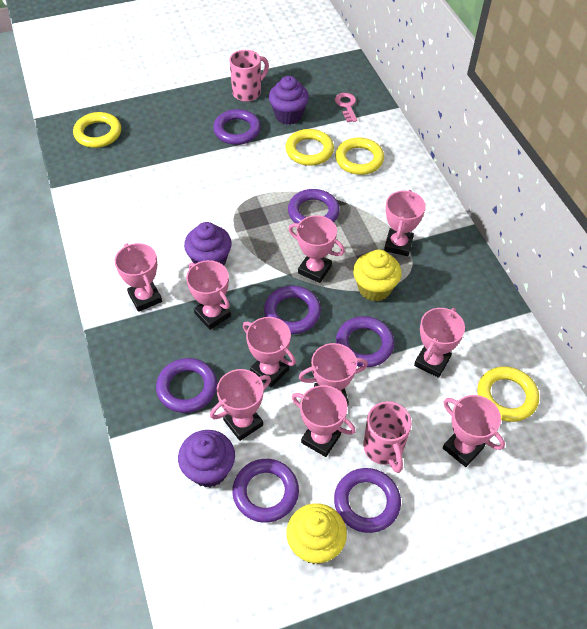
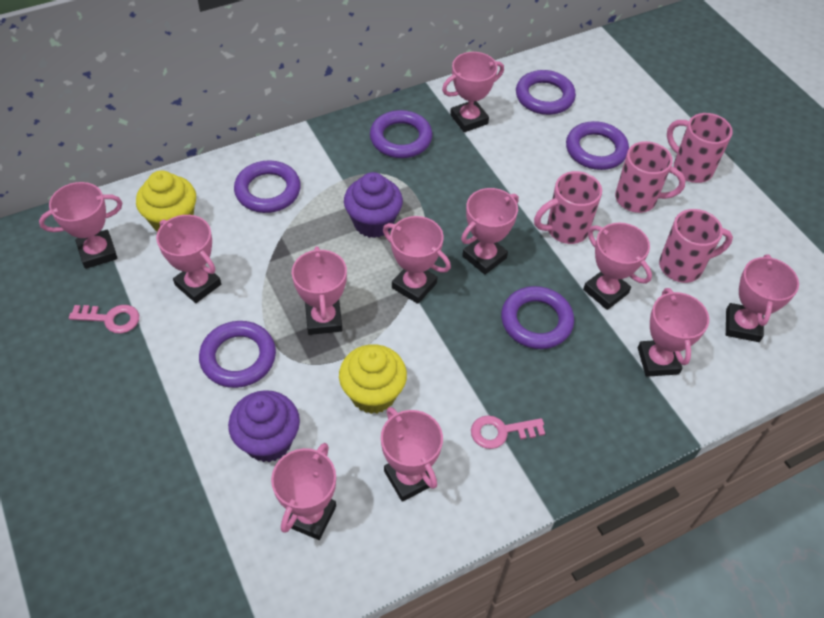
pink key: [335,93,357,122] = 1 -> [69,305,139,334] [471,415,545,449] = 2
pink mug: [229,50,269,102] [363,401,412,473] = 2 -> [534,171,602,244] [615,141,686,213] [659,209,733,283] [667,113,733,183] = 4
pink trophy: [115,243,162,312] [186,260,231,330] [210,369,271,441] [243,317,296,388] [289,215,345,283] [292,385,356,457] [299,343,368,405] [384,190,426,256] [414,308,465,378] [443,395,505,467] = 10 -> [39,182,122,269] [156,215,221,303] [271,443,336,540] [292,246,347,335] [381,407,443,502] [383,216,451,304] [442,52,504,132] [461,188,519,275] [583,223,652,310] [638,288,709,377] [726,254,799,342] = 11
purple cupcake: [178,430,235,487] [184,222,232,265] [269,76,309,125] = 3 -> [228,390,300,462] [344,172,403,238] = 2
purple ring: [156,358,217,413] [213,109,261,145] [232,459,299,523] [264,286,321,334] [288,189,340,223] [334,468,401,533] [336,316,394,367] = 7 -> [199,321,276,388] [234,160,301,213] [370,110,432,158] [501,286,574,349] [516,70,576,115] [566,121,629,170] = 6
yellow ring: [73,112,121,148] [286,129,334,166] [335,138,384,175] [477,366,539,422] = 4 -> none = 0

